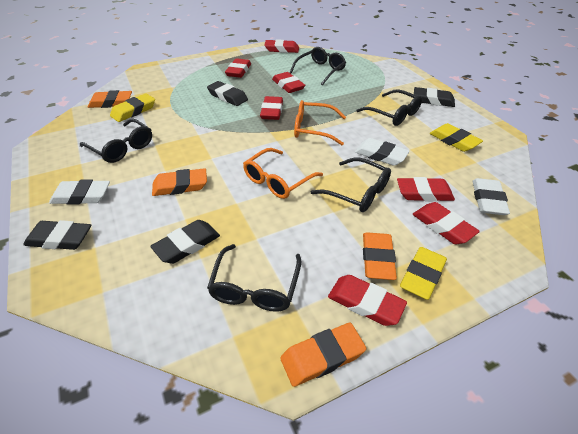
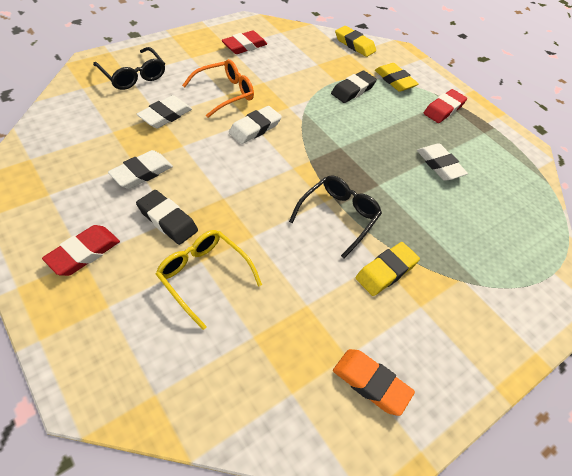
black eraser: [23,220,91,250] [150,220,220,264] [207,81,248,106] [414,87,455,107] = 4 -> [136,190,198,245] [331,71,377,103] = 2
black glasses: [80,119,152,163] [207,244,302,312] [290,47,346,85] [311,158,391,212] [356,89,422,126] = 5 -> [93,47,165,90] [289,175,382,259] = 2
orange eraser: [88,90,132,108] [152,168,207,196] [280,323,366,387] [363,232,397,280] = 4 -> [333,349,415,416] = 1
orange glasses: [243,148,323,199] [294,100,346,145] = 2 -> [182,59,254,118] = 1
red eraser: [225,58,251,78] [260,96,283,120] [264,39,299,53] [272,72,305,93] [328,275,407,326] [397,177,455,202] [413,202,480,244] = 7 -> [42,225,120,276] [221,31,267,54] [424,89,467,123] = 3
white eraser: [49,179,110,205] [355,138,410,166] [472,178,510,215] = 3 -> [108,150,173,189] [137,95,192,128] [229,106,282,144] [417,143,468,181] = 4
yellow glasses: none = 0 -> [156,230,262,330] = 1

